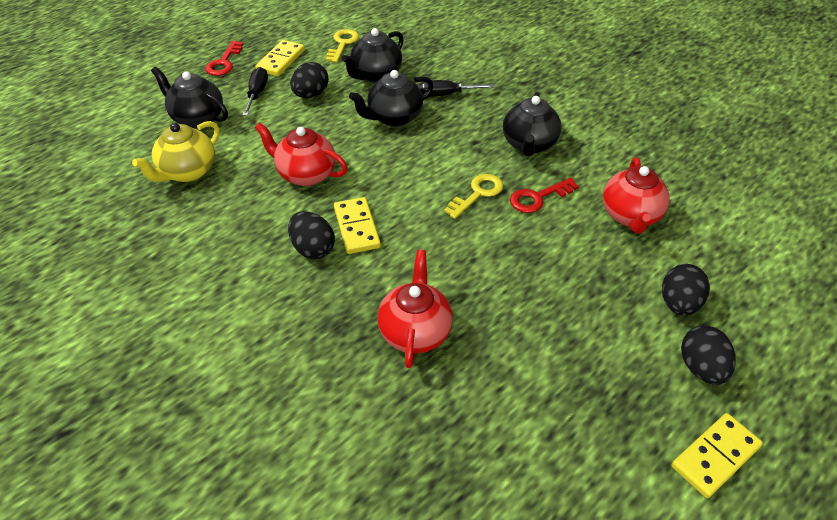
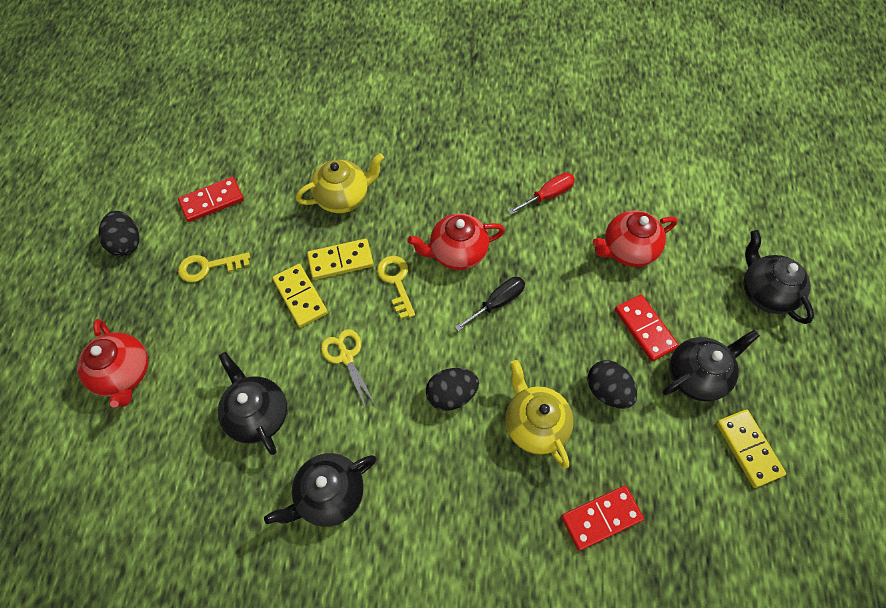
black egg: [288,211,335,259] [290,62,329,98] [662,264,710,316] [681,326,736,385] = 4 -> [98,211,140,256] [426,368,479,411] [588,360,637,409] = 3
black screwdriver: [243,67,268,116] [419,80,494,97] = 2 -> [455,277,525,331] = 1
red domino: none = 0 -> [178,177,244,222] [561,486,644,551] [615,295,679,361] = 3
red key: [205,41,243,76] [510,178,579,213] = 2 -> none = 0
red screwdriver: none = 0 -> [508,173,575,215] = 1
yellow scissors: none = 0 -> [321,329,375,409] = 1
yellow teapot: [132,121,219,182] = 1 -> [296,153,384,213] [505,360,574,468] = 2

